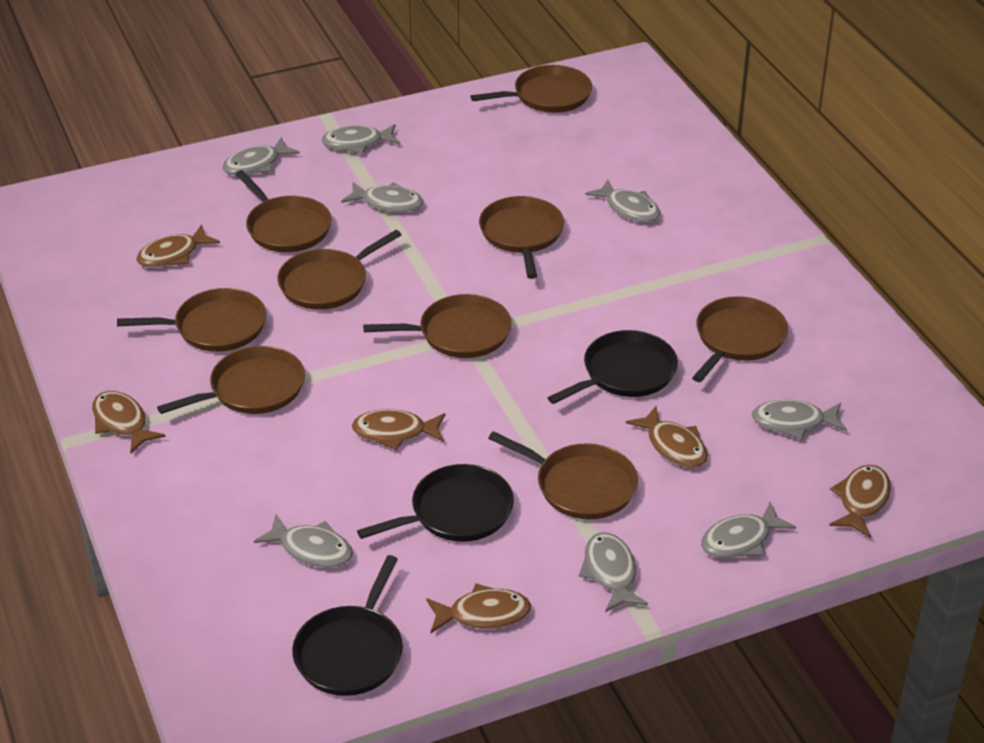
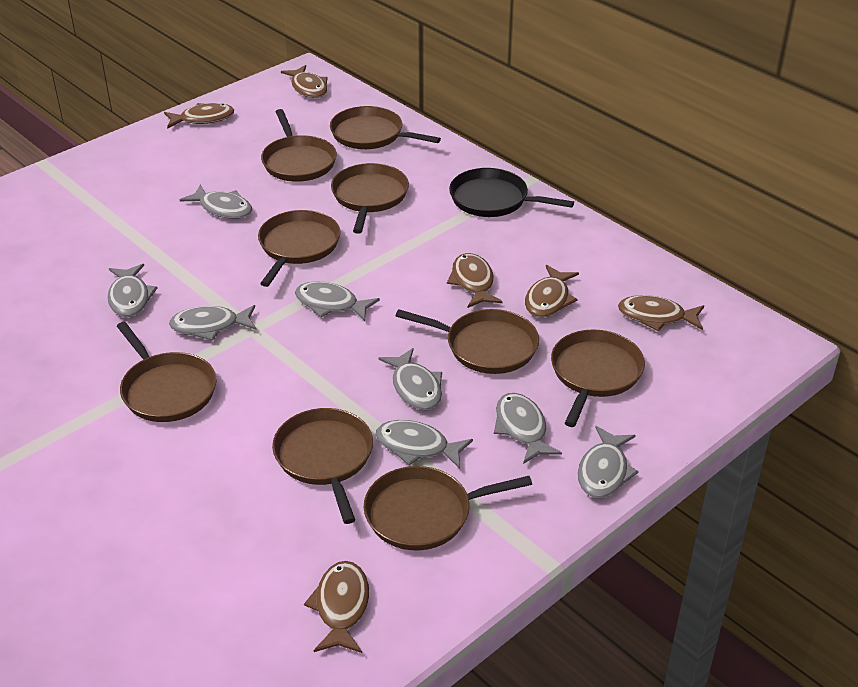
black pan: [292,555,403,696] [357,464,514,542] [548,330,678,404] = 3 -> [449,168,574,217] = 1

